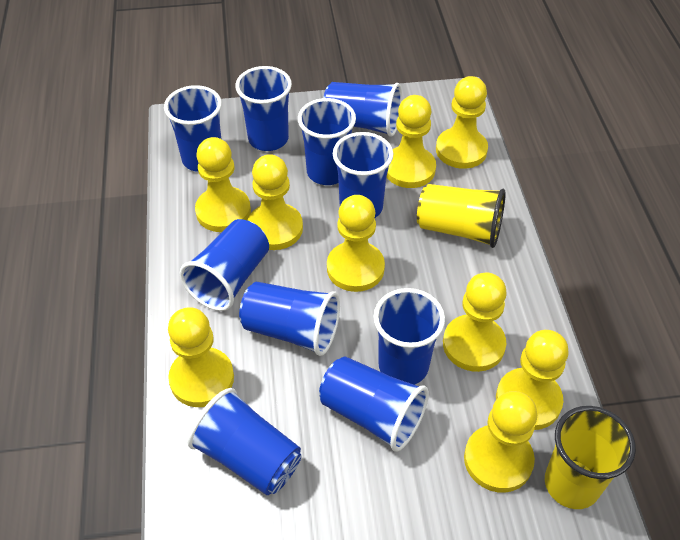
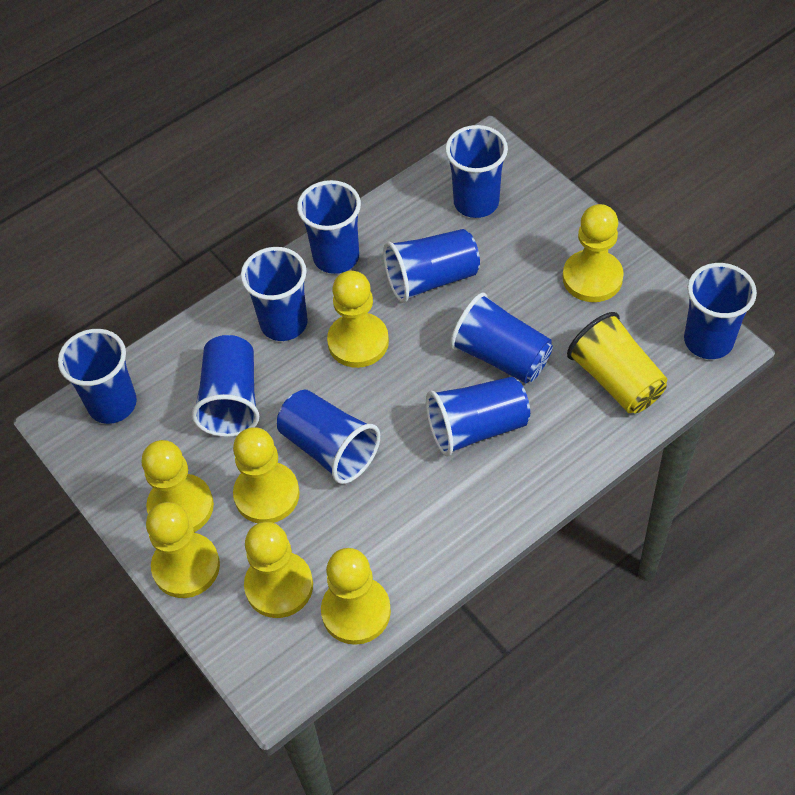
yellow cup: [417,184,506,248] [545,406,636,509] = 2 -> [567,312,667,413] = 1
yellow pawn: [168,307,234,407] [195,137,251,232] [247,154,303,250] [327,195,385,292] [387,95,436,188] [436,76,488,169] [443,273,507,372] [464,391,537,493] [496,330,569,430] = 9 -> [142,440,214,532] [146,502,220,598] [233,427,300,523] [244,522,313,618] [321,548,391,645] [327,271,389,368] [563,204,624,302] = 7

